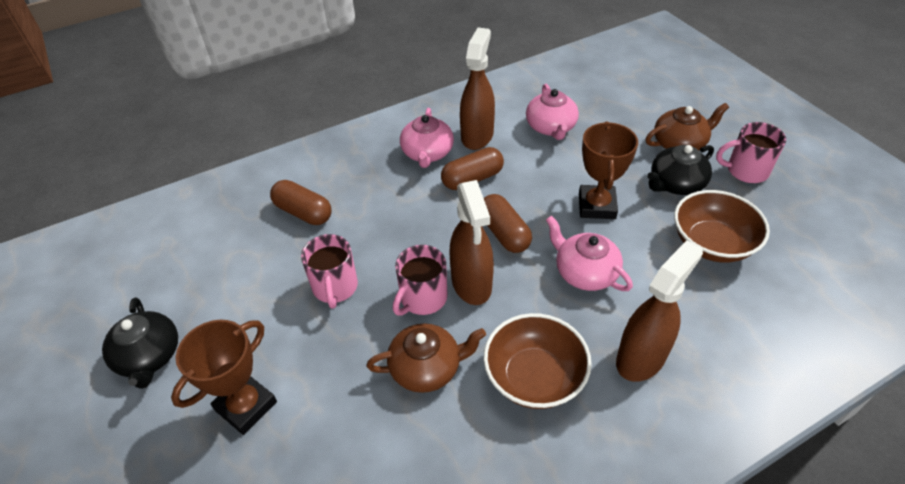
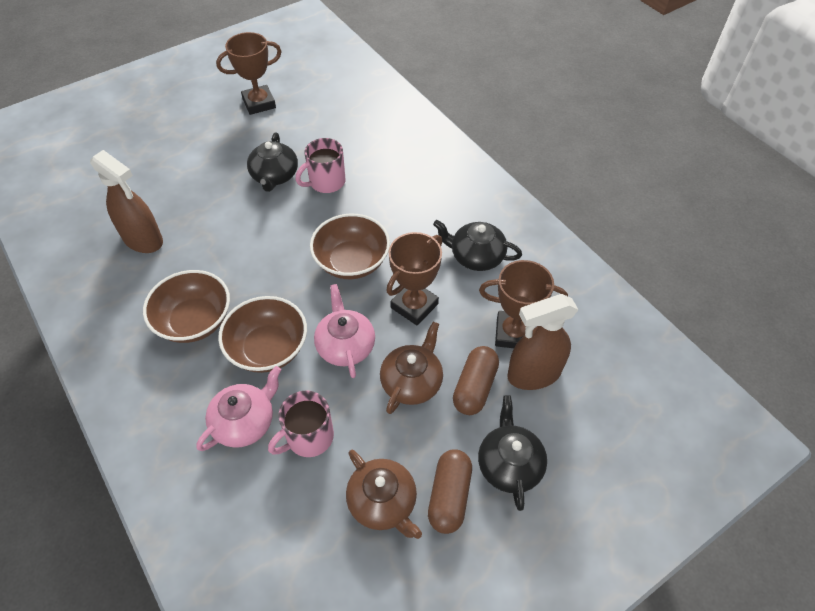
black teapot: [102,297,178,389] [647,145,714,195] = 2 -> [247,133,298,192] [433,220,522,271] [478,395,547,511] = 3
brown bowl: [484,313,592,409] [674,190,770,263] = 2 -> [143,270,230,343] [218,296,307,373] [310,214,390,279] = 3
brown capsule: [270,180,332,225] [441,147,504,190] [484,194,532,253] = 3 -> [428,449,472,534] [453,346,499,415] = 2
brown spray bottle: [450,180,494,305] [460,28,495,150] [616,240,703,382] = 3 -> [90,150,163,253] [507,294,579,390] = 2
brown trophy: [171,320,277,435] [579,121,638,219] = 2 -> [216,32,282,115] [386,232,442,325] [479,260,568,348] = 3
pink mug: [301,234,358,309] [393,245,447,316] [716,122,786,183] = 3 -> [268,390,334,457] [295,138,345,193] = 2
pink teapot: [400,108,454,168] [526,84,579,140] [546,216,633,291] = 3 -> [196,366,281,451] [314,284,375,378] = 2

